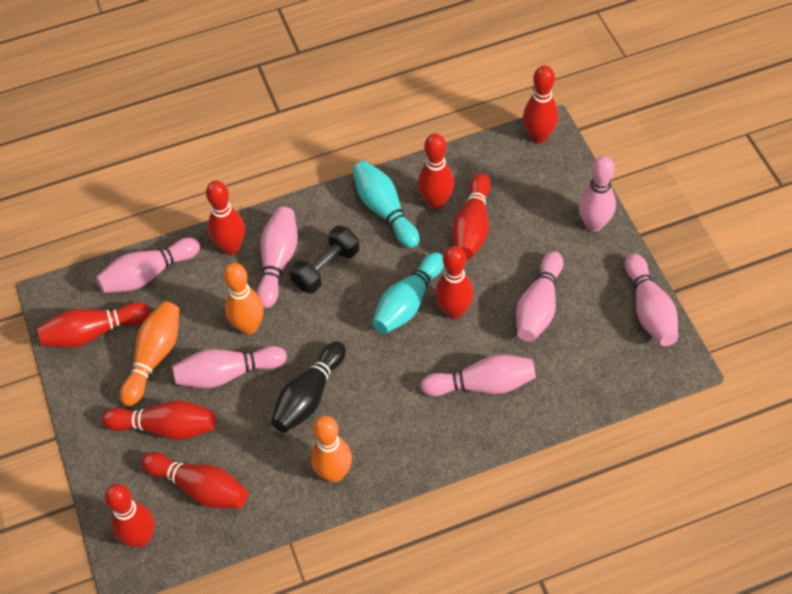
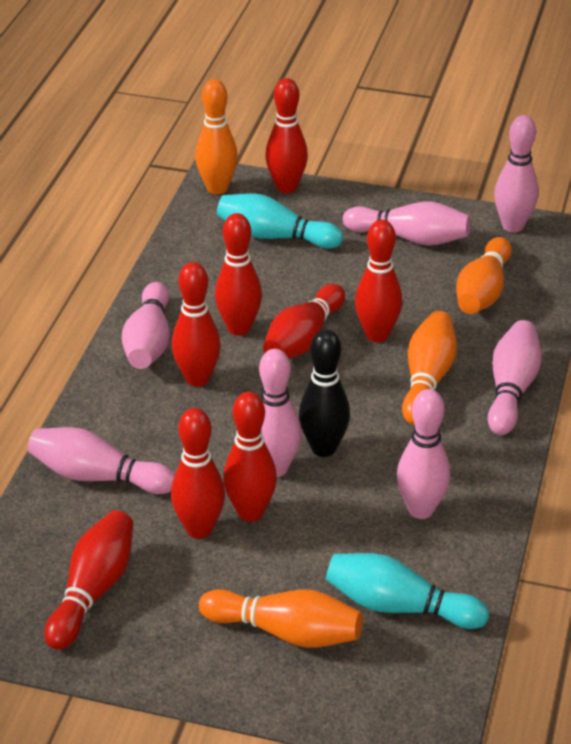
black dumbbell: [290,226,359,294] = 1 -> none = 0
orange bowling pin: [120,301,180,407] [224,263,264,335] [311,416,352,483] = 3 -> [195,79,238,194] [199,589,363,648] [402,311,457,425] [456,237,512,314] = 4
red bowling pin: [37,302,150,348] [102,400,216,440] [105,484,155,548] [141,452,248,508] [206,181,245,255] [418,133,454,210] [435,246,474,319] [452,173,491,259] [523,65,558,143] = 9 -> [44,510,133,650] [171,408,225,539] [172,262,221,387] [215,213,262,336] [223,392,277,522] [263,284,345,359] [265,78,308,193] [355,220,402,342] = 8

